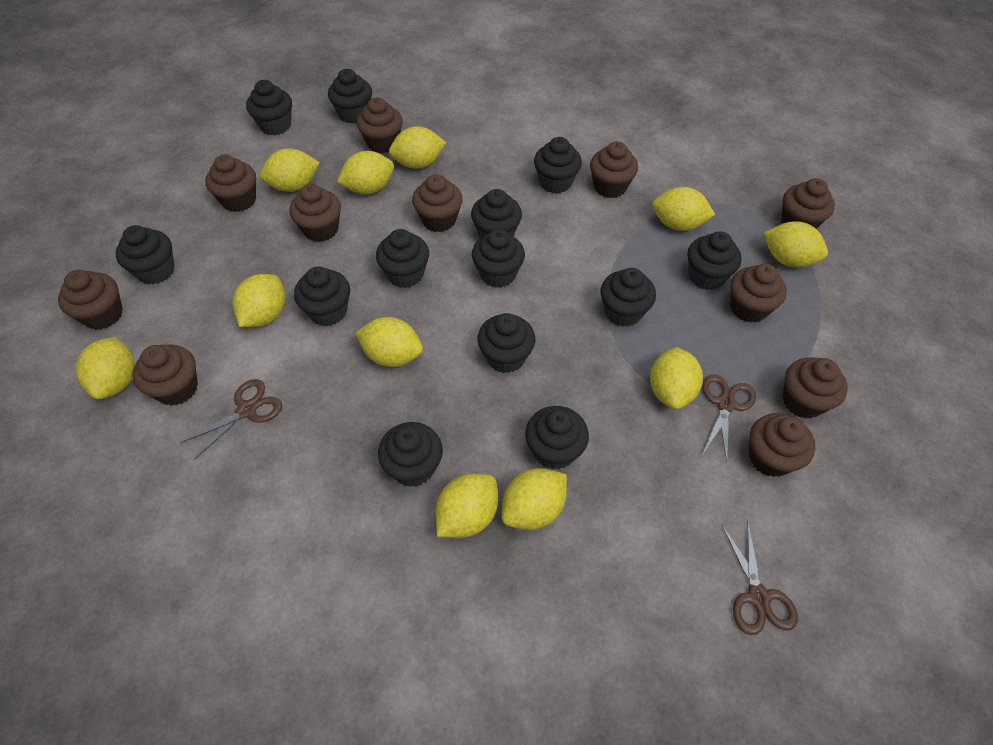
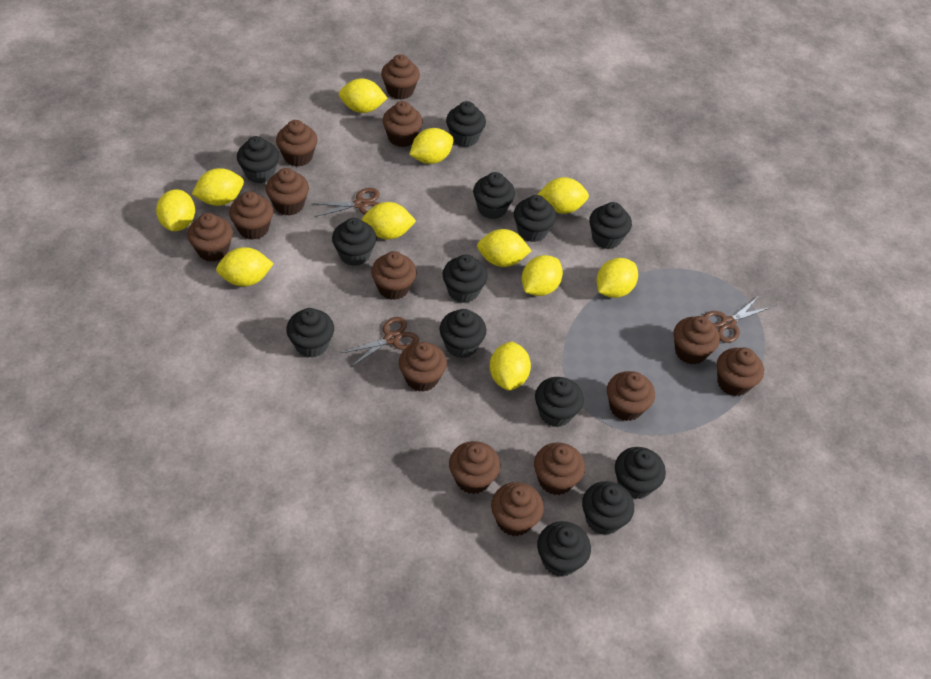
brown cupcake: [58,270,123,330] [133,344,198,406] [205,154,256,212] [290,184,341,242] [357,97,403,153] [412,174,463,232] [590,141,638,198] [730,264,787,323] [749,413,816,477] [781,178,835,229] [783,357,848,419] = 11 -> [187,213,233,262] [229,191,274,240] [266,168,309,216] [276,120,317,167] [371,251,417,300] [381,54,420,100] [382,101,423,147] [399,342,447,392] [449,441,500,494] [491,482,544,536] [534,442,585,495] [607,371,655,421] [674,316,720,365] [717,348,764,396] = 14

